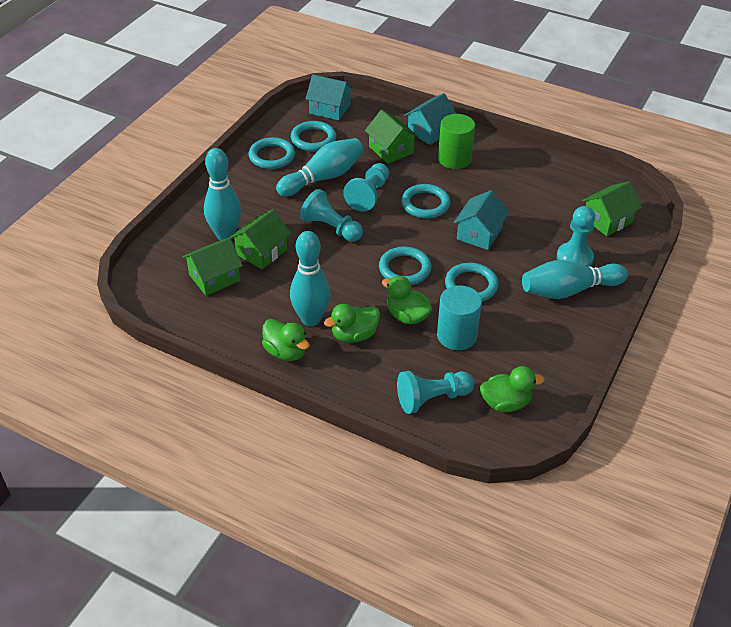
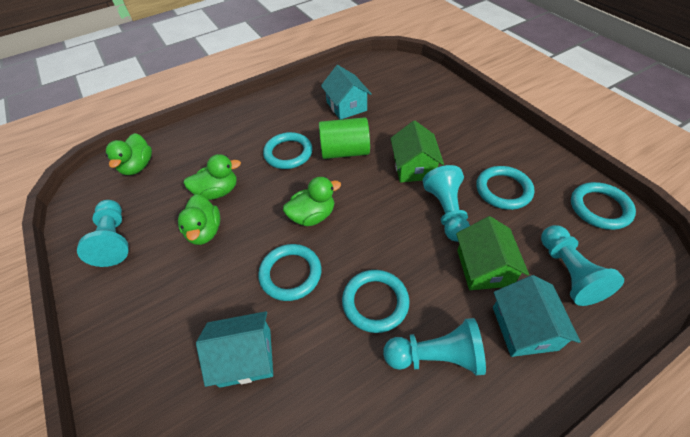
green house: [182,238,243,296] [229,209,291,269] [365,110,419,164] [582,181,642,236] = 4 -> [390,121,444,182] [456,216,529,290] = 2
turquoise bowling pin: [204,148,241,240] [276,138,364,197] [290,231,330,326] [522,260,628,299] = 4 -> none = 0
turquoise cylinder: [437,285,482,350] = 1 -> none = 0

